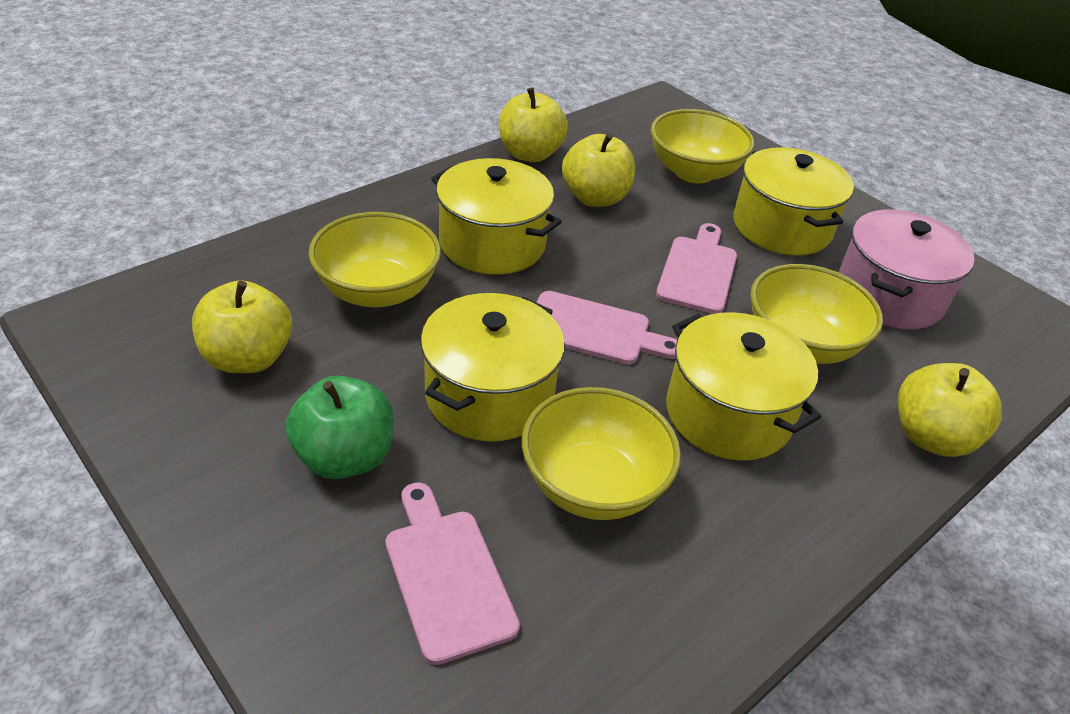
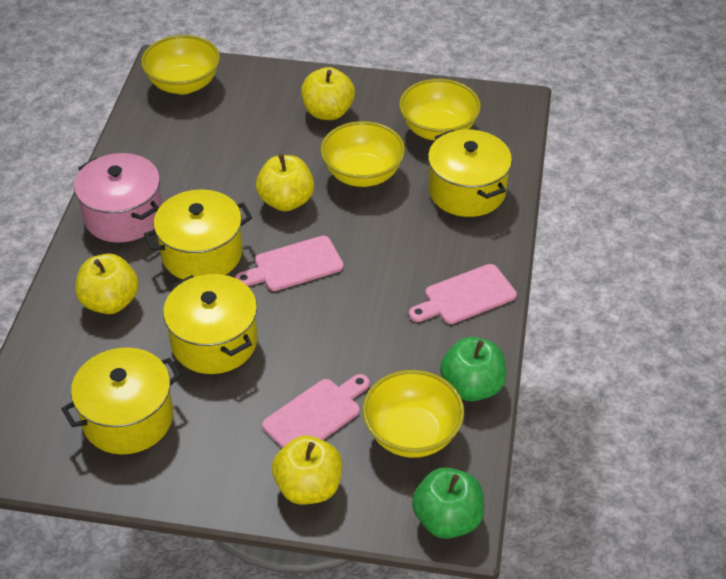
green apple: [286,376,393,479] = 1 -> [412,467,484,539] [440,337,506,401] = 2

